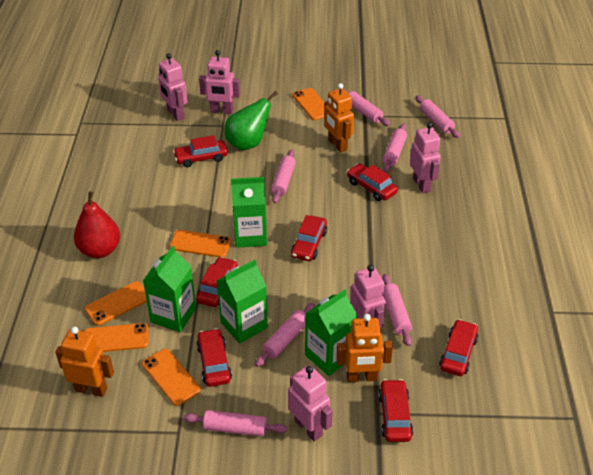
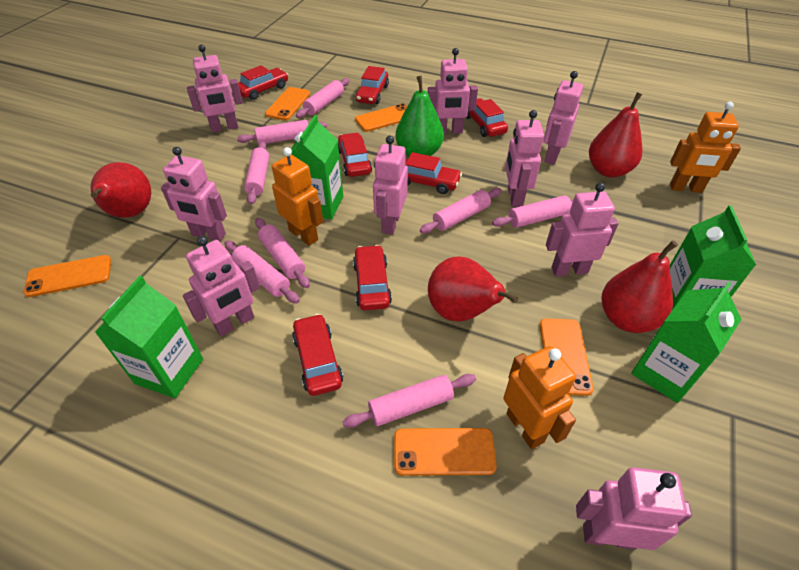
pink robot: [158,53,187,121] [199,50,240,114] [288,365,333,441] [351,265,386,328] [410,122,441,193] = 5 -> [161,147,227,241] [183,236,260,336] [187,45,243,132] [373,136,408,235] [428,48,478,134] [505,110,544,207] [543,71,583,165] [546,182,618,277] [576,467,692,550] = 9
pink rolling pin: [183,410,288,436] [255,303,315,367] [271,149,296,203] [344,89,390,126] [382,274,412,347] [383,123,407,172] [415,95,460,138] = 7 -> [224,240,300,304] [237,120,327,144] [244,141,269,205] [255,218,310,288] [296,78,350,118] [343,374,476,428] [420,188,502,234] [492,195,574,228] = 8
red pear: [74,191,120,258] = 1 -> [90,162,151,218] [428,256,518,322] [589,92,642,177] [601,240,678,333] = 4

